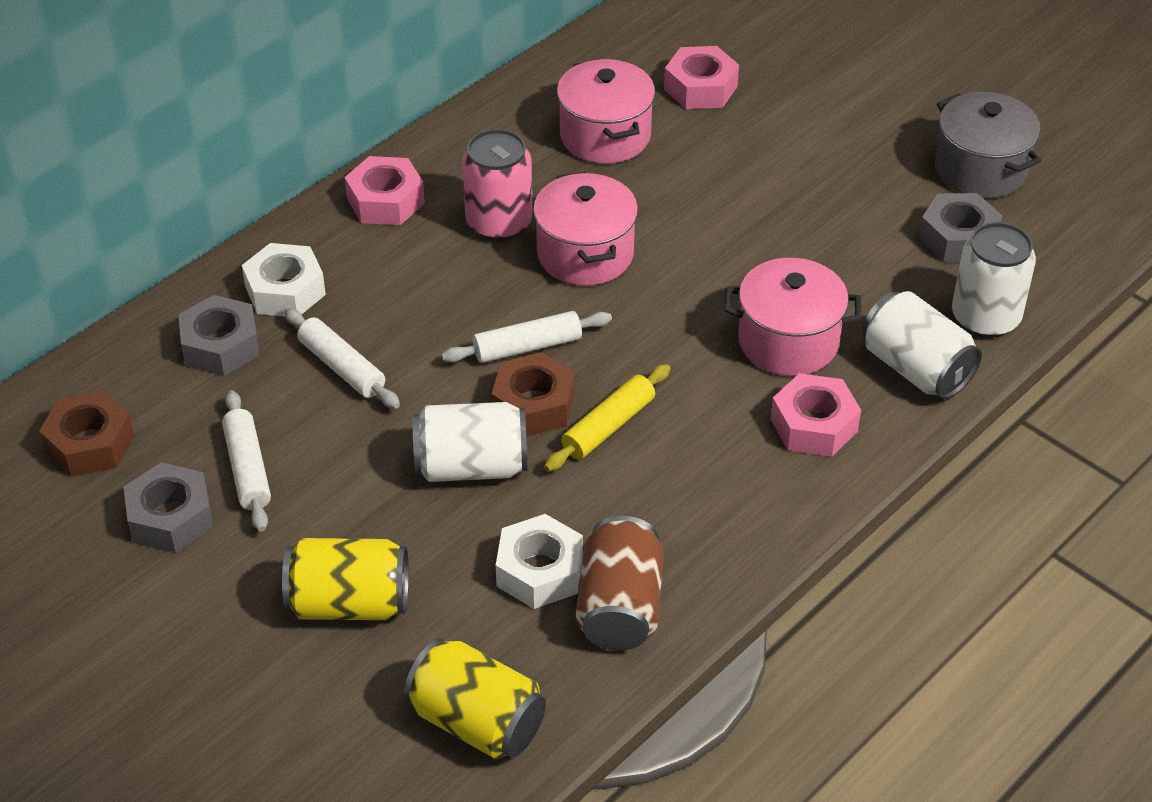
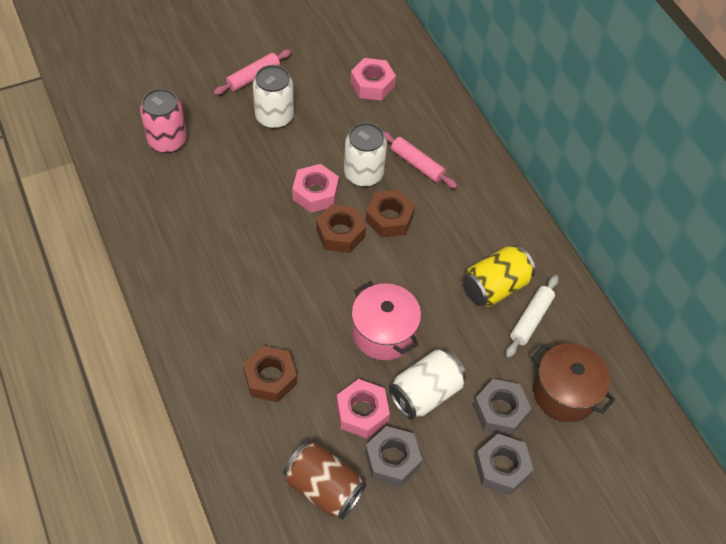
brown nut: [39,391,135,477] [492,352,575,437] = 2 -> [243,346,297,402] [316,204,366,253] [366,190,415,238] = 3
brown pot: none = 0 -> [532,343,615,422] = 1
grey pot: [935,92,1041,199] = 1 -> none = 0
pink pot: [533,172,638,286] [557,59,655,164] [724,258,861,376] = 3 -> [352,281,421,360] = 1
pink rolling pin: none = 0 -> [214,50,291,95] [383,131,457,189] = 2
white nut: [242,243,326,317] [496,514,583,609] = 2 -> none = 0
white rolling pin: [222,390,271,532] [284,308,400,409] [441,311,612,363] = 3 -> [506,275,559,358] = 1
yellow can: [282,538,409,620] [404,638,546,759] = 2 -> [463,245,536,307] = 1
yellow rolling pin: [544,364,671,471] = 1 -> none = 0

